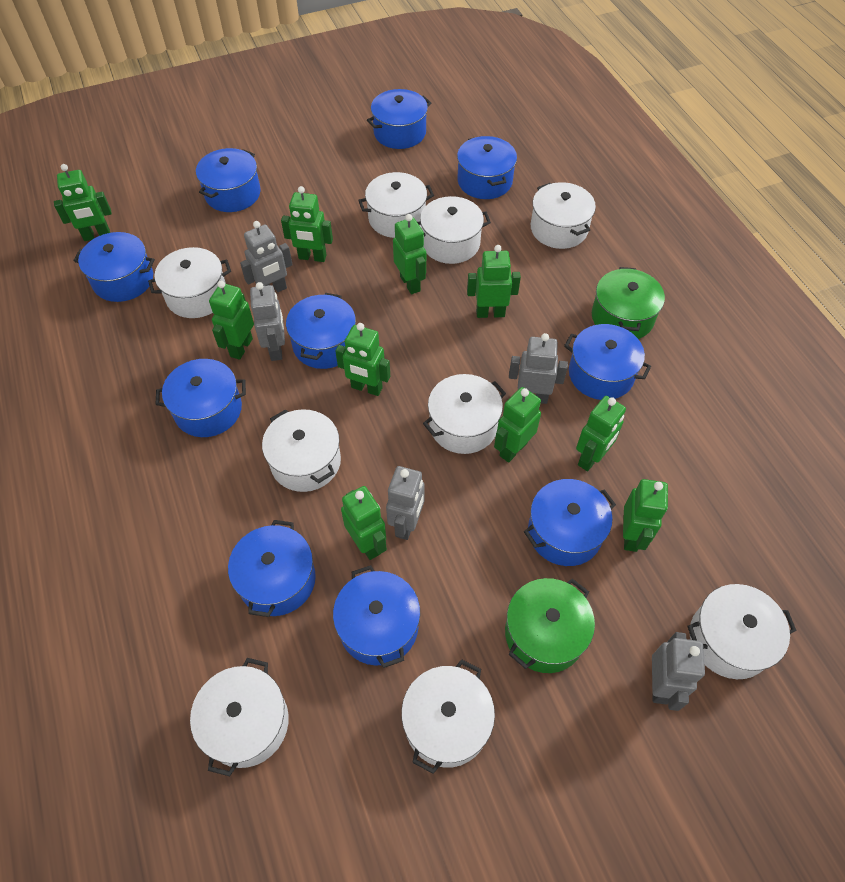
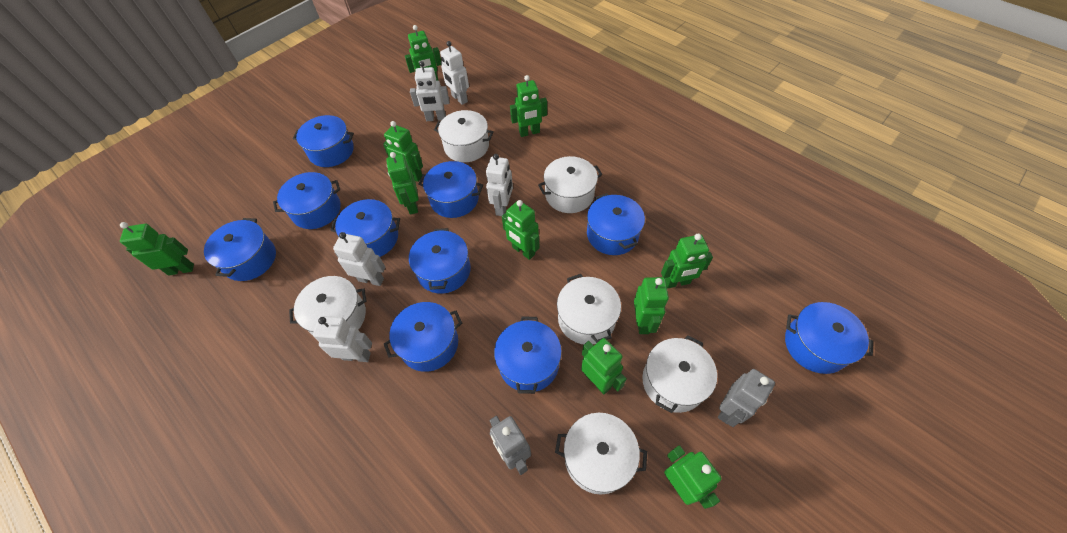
green pot: [505,578,595,673] [592,267,665,339] = 2 -> none = 0
grey robot: [240,221,293,292] [250,282,285,361] [386,466,425,540] [509,333,568,404] [652,632,705,711] = 5 -> [489,416,531,475] [718,369,775,427] = 2
white pot: [148,247,231,318] [190,658,289,776] [262,409,341,492] [358,172,434,238] [401,659,495,774] [417,196,491,264] [423,374,506,454] [531,182,596,249] [687,584,796,679] = 9 -> [289,276,367,335] [434,110,494,162] [538,156,603,213] [555,413,647,495] [557,274,621,344] [642,335,717,413] = 6
white robot: none = 0 -> [313,316,372,362] [333,232,386,286] [410,61,449,121] [440,41,469,105] [486,154,513,216] = 5

